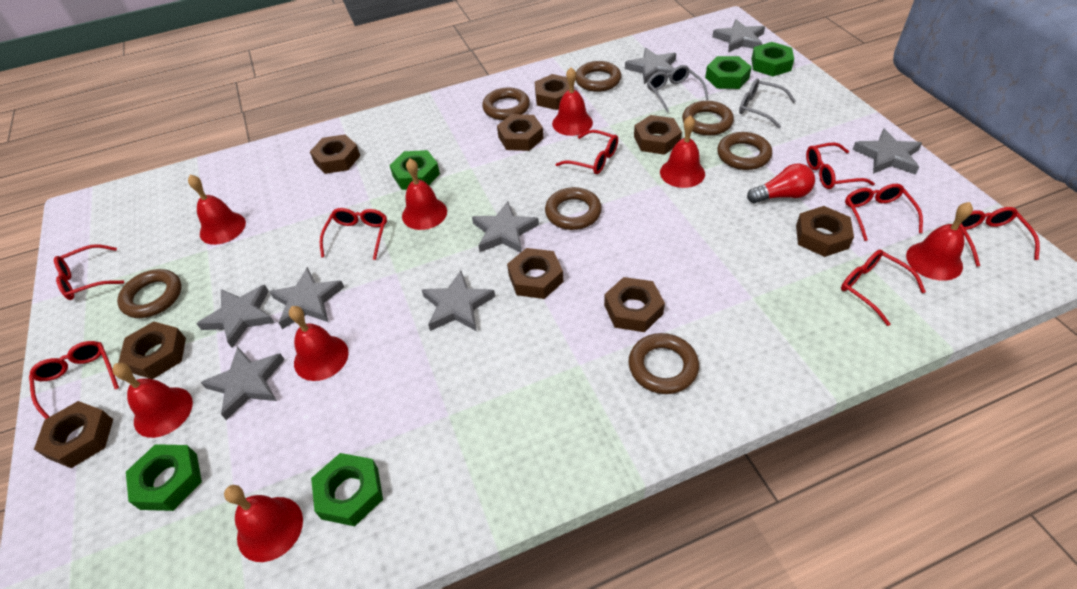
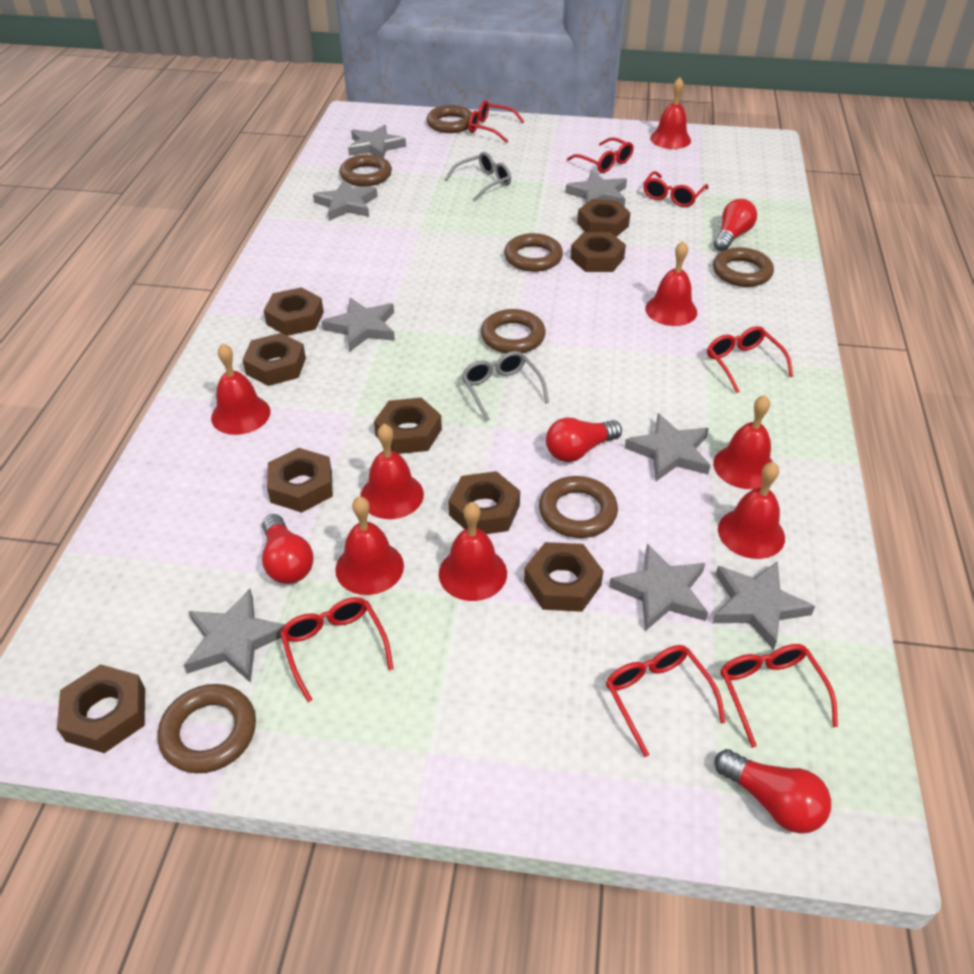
green nut: [126,444,202,511] [311,453,383,526] [389,150,440,190] [705,56,752,89] [751,42,794,76] = 5 -> none = 0
red glasses: [29,341,119,419] [54,244,124,300] [320,208,387,260] [556,130,618,174] [806,143,875,189] [841,250,926,326] [845,184,923,241] [959,207,1040,267] = 8 -> [280,597,394,702] [469,100,525,143] [567,137,634,173] [606,645,726,757] [643,171,708,207] [707,326,793,393] [721,644,838,748] = 7
red light bulb: [747,164,815,203] = 1 -> [262,514,314,584] [546,417,622,462] [714,199,757,251] [715,749,831,834] = 4

